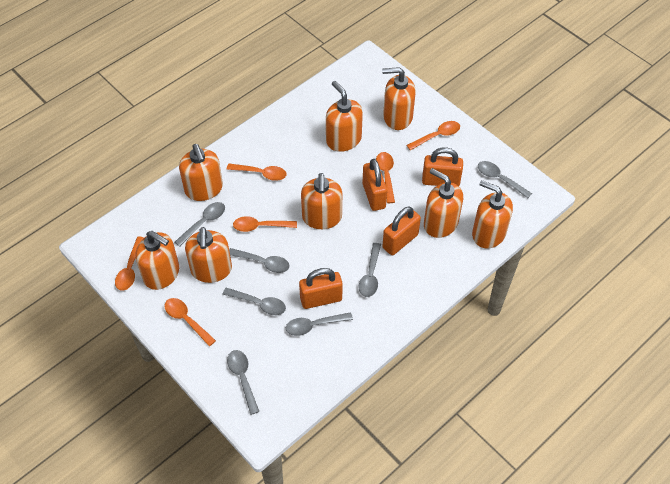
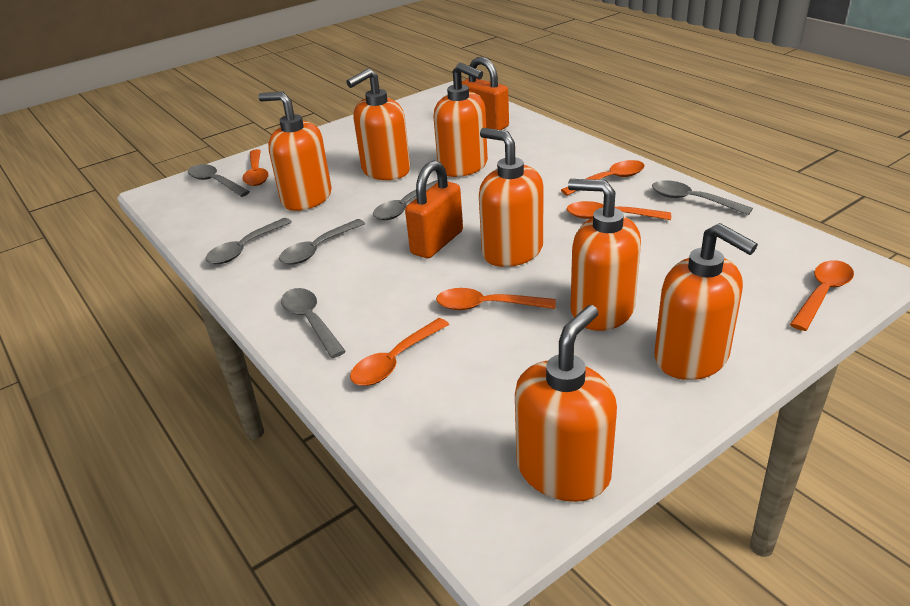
grey spoon: [175,202,225,247] [222,288,286,315] [227,350,259,415] [229,248,290,273] [286,312,353,336] [358,243,381,297] [478,161,532,198] = 7 -> [188,164,250,197] [206,218,292,264] [279,219,365,264] [281,288,346,358] [373,180,438,220] [652,180,753,215] = 6
orange padlock: [299,268,343,309] [362,159,387,211] [382,207,421,255] [422,147,463,186] = 4 -> [405,160,463,258] [462,57,509,130] = 2
orange soap dispenser: [136,231,179,290] [179,144,223,201] [185,227,232,283] [301,173,342,229] [326,81,363,152] [382,67,416,130] [424,168,463,238] [472,180,513,249] = 8 -> [258,91,332,211] [346,68,410,180] [433,63,488,177] [479,128,543,267] [515,305,617,502] [568,179,641,331] [654,223,758,380] = 7

